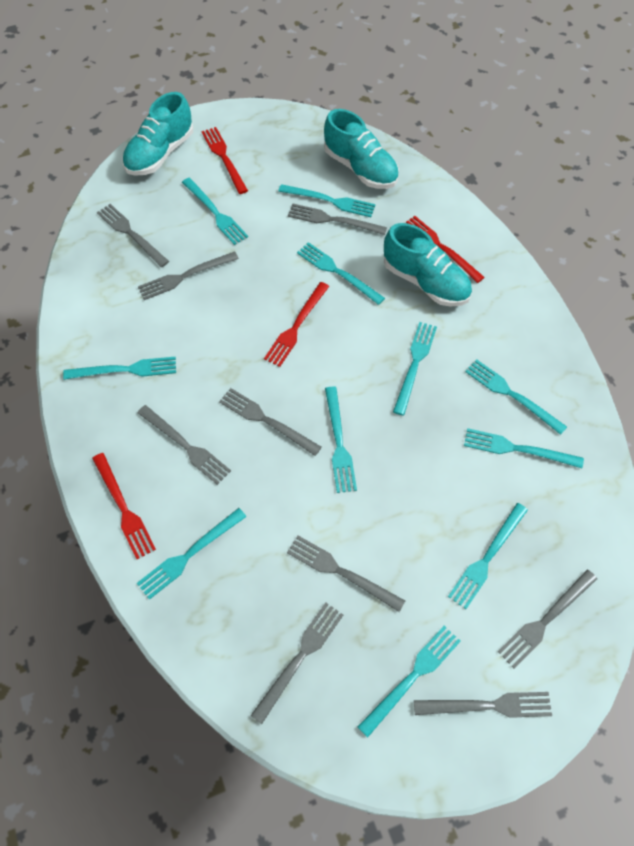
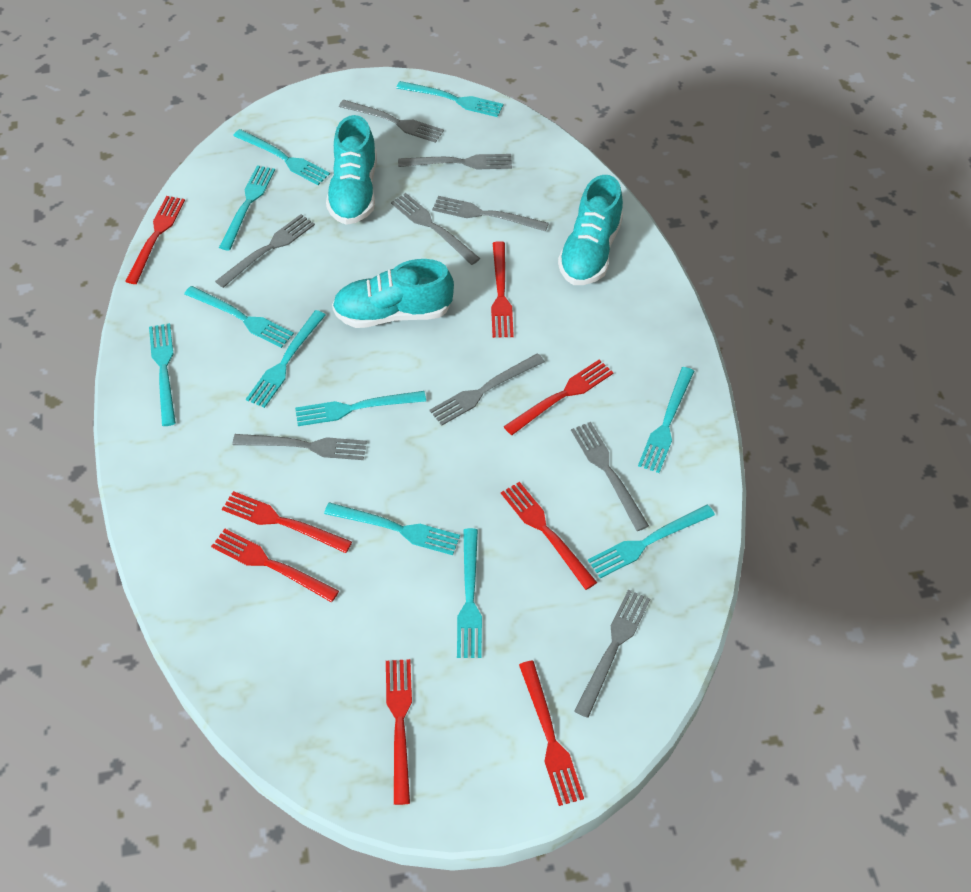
red fork: [92,453,156,559] [201,127,248,194] [264,282,329,367] [406,216,485,283] = 4 -> [125,196,185,284] [211,529,339,602] [222,491,352,553] [386,659,412,805] [491,241,514,338] [501,482,597,590] [504,359,613,435] [519,661,584,806] = 8

